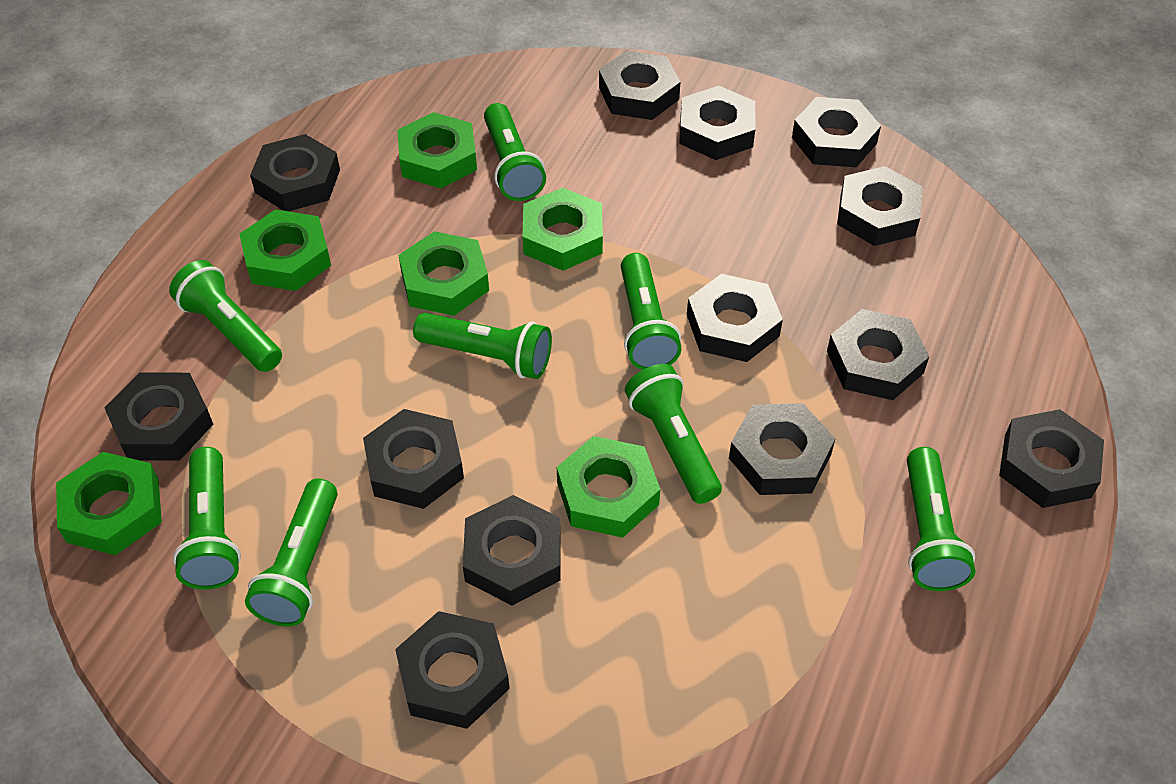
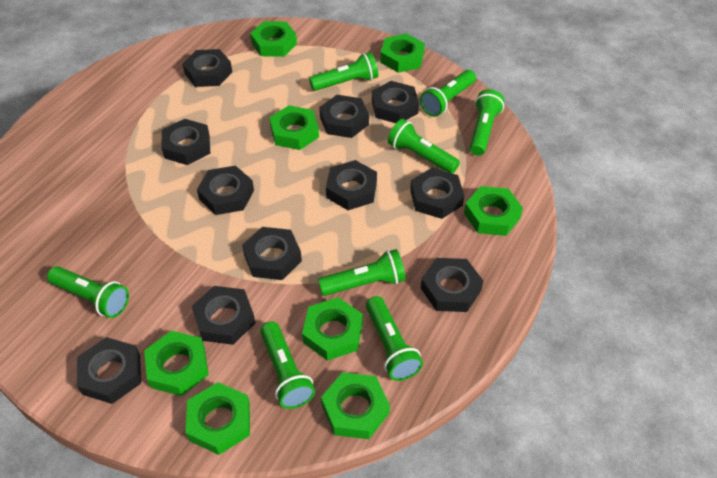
black nut: [104,373,213,461] [250,134,340,211] [363,409,464,509] [395,611,510,729] [463,495,560,606] [599,51,680,120] [679,86,755,160] [687,274,783,362] [729,403,835,495] [792,97,881,167] [827,309,930,400] [837,166,923,246] [999,409,1104,508] = 13 -> [77,337,141,404] [162,119,210,165] [182,49,232,87] [192,286,255,345] [197,166,254,215] [242,227,302,280] [319,95,369,138] [326,160,377,210] [372,81,419,123] [410,168,464,219] [421,258,483,312] = 11
green nut: [56,452,162,555] [240,209,331,291] [397,112,477,188] [399,231,489,316] [523,188,603,271] [557,436,660,538] = 6 -> [144,331,209,396] [185,382,250,455] [250,21,297,57] [269,105,319,150] [302,297,363,361] [321,372,390,439] [380,34,425,73] [464,186,523,236] = 8

